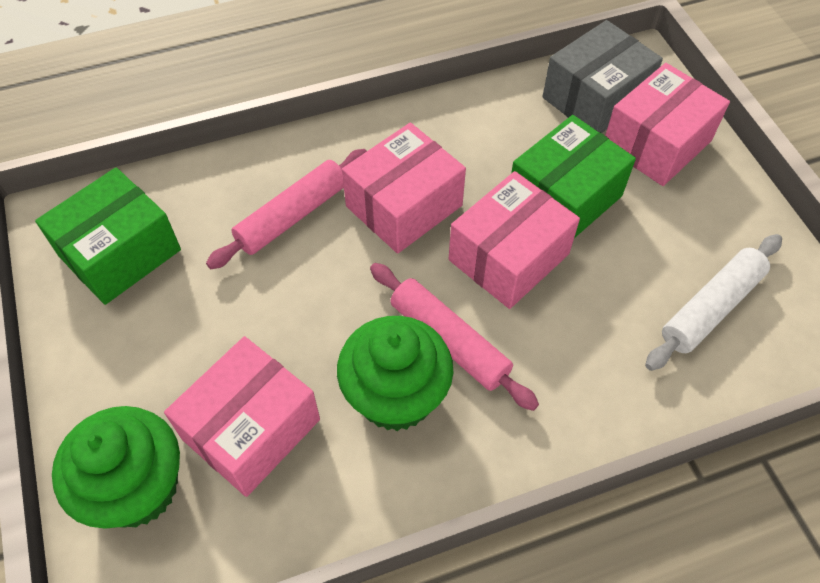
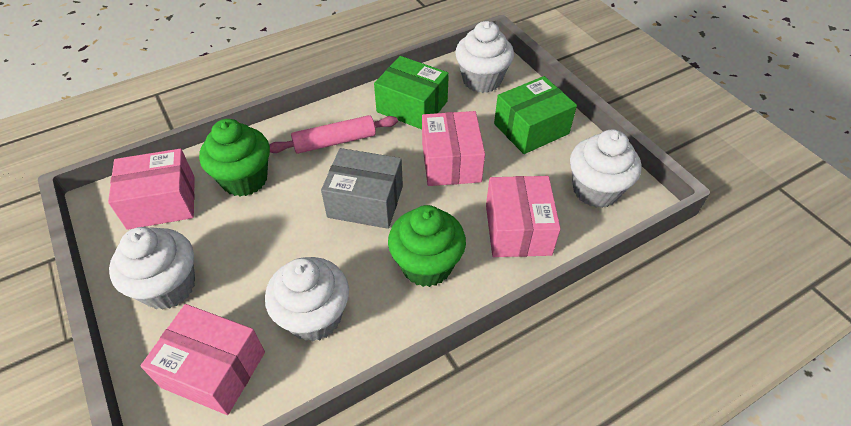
pink rolling pin: [206,149,367,269] [370,263,539,411] = 2 -> [270,115,398,154] = 1
white cupcake: none = 0 -> [109,227,195,310] [265,257,349,341] [455,21,514,93] [570,129,642,208] = 4
white rolling pin: [645,234,782,371] = 1 -> none = 0

